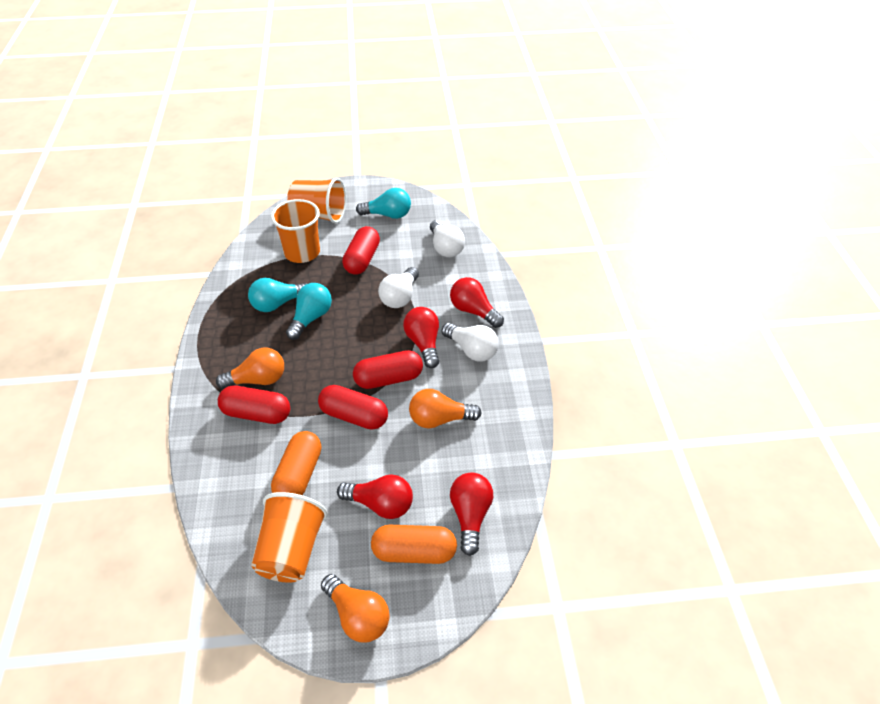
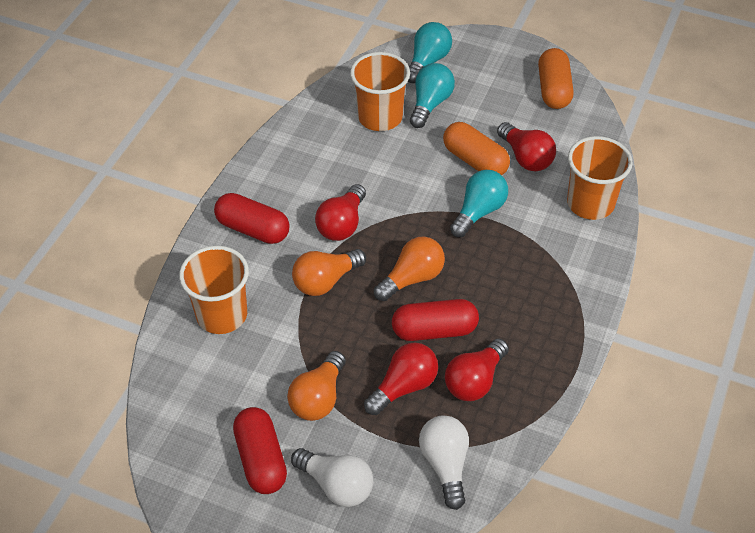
red capsule: [218,386,290,424] [318,385,388,430] [342,226,380,275] [353,350,423,389] = 4 -> [214,193,289,244] [233,407,287,494] [392,299,479,341] = 3
white light bulb: [378,267,419,308] [430,220,465,257] [442,323,499,362] = 3 -> [291,448,373,507] [419,415,469,510] = 2

